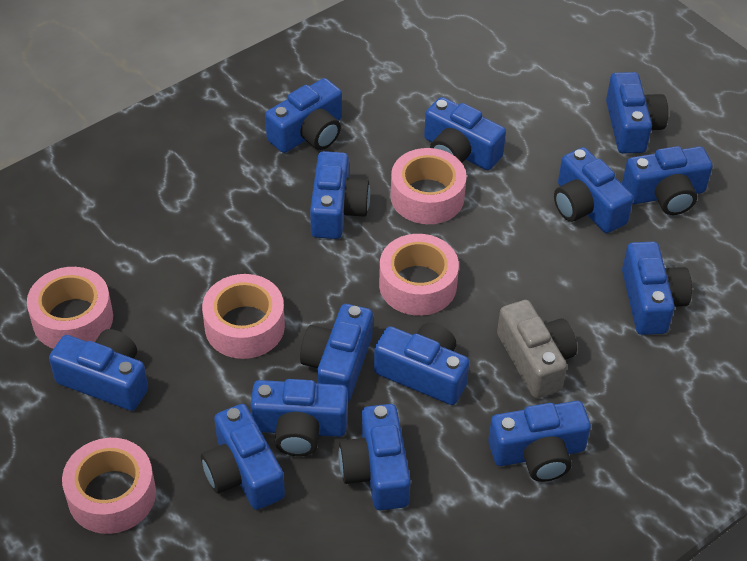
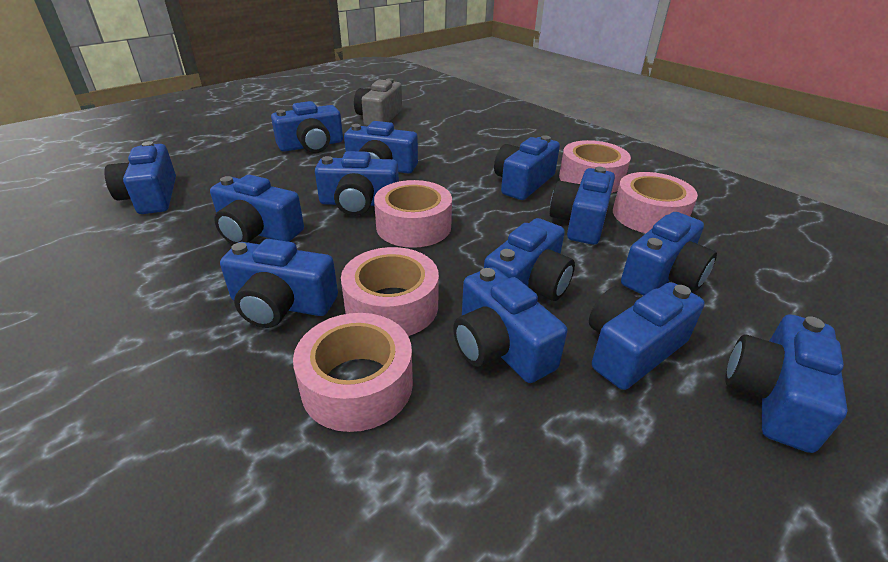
blue camera: [49,329,148,411] [201,404,285,510] [251,379,348,456] [265,78,342,153] [300,304,373,402] [310,151,370,239] [338,404,411,511] [374,323,469,405] [424,97,506,170] [488,401,591,482] [554,147,633,233] [606,72,668,154] [622,146,713,215] [622,242,692,335] = 14 -> [104,141,176,214] [210,175,304,245] [220,239,338,328] [271,101,343,153] [315,151,399,216] [344,121,418,173] [453,267,567,383] [484,218,575,301] [494,135,560,200] [550,167,615,245] [589,282,705,390] [621,212,717,295] [725,314,848,453] = 13

